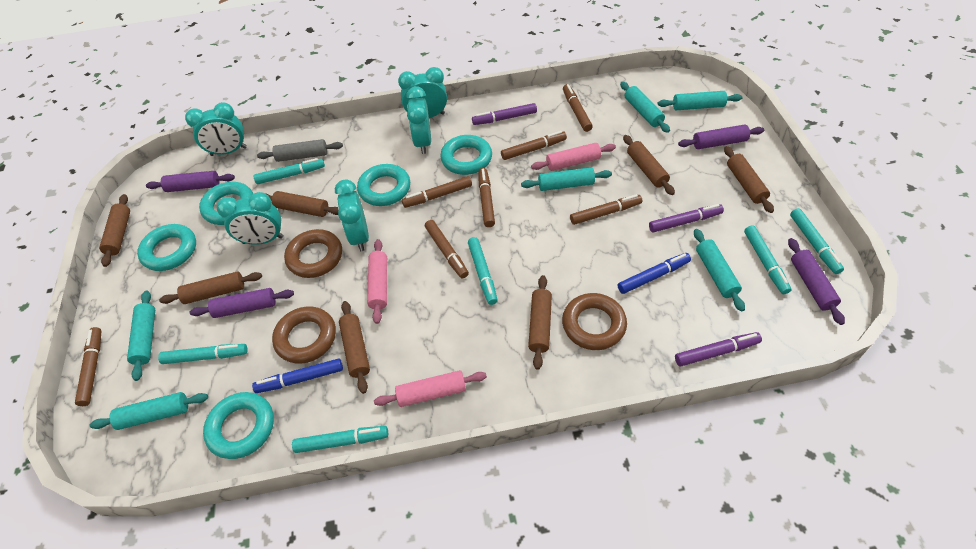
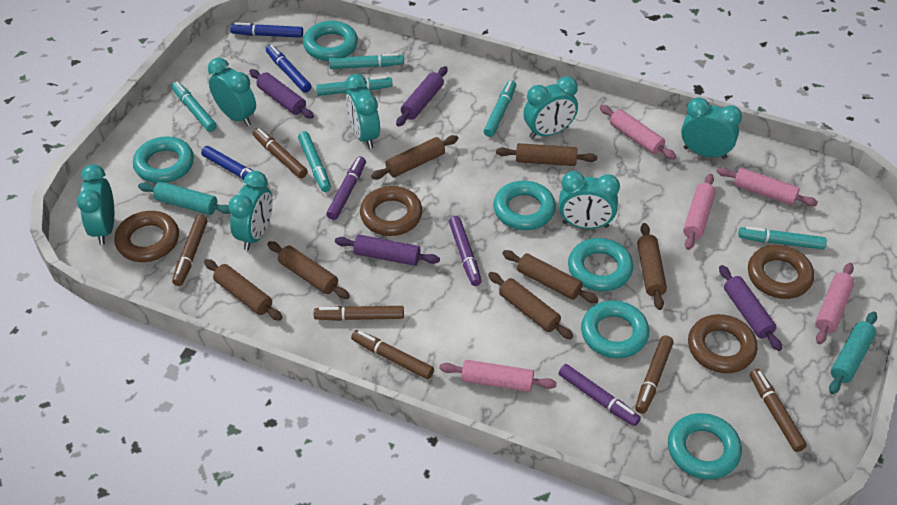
blue marker: [252,358,343,393] [618,253,691,294] = 2 -> [201,146,268,182] [230,22,303,38] [266,45,312,93] = 3
brown marker: [75,327,101,406] [402,176,472,208] [425,220,469,278] [478,168,495,227] [501,131,567,160] [563,84,593,132] [570,194,642,225] = 7 -> [172,215,208,286] [253,128,308,178] [314,306,404,321] [351,330,434,379] [635,335,674,414] [750,369,807,452] = 6
brown ring: [272,306,336,364] [284,229,342,278] [562,293,627,350] = 3 -> [115,211,179,262] [360,186,423,236] [688,314,758,373] [748,245,814,299] = 4
grey rolling pin: [257,139,343,162] = 1 -> none = 0
pink rolling pin: [367,239,387,324] [374,370,487,407] [531,143,616,171] = 3 -> [439,360,557,392] [600,105,676,159] [683,174,716,250] [716,167,818,206] [815,263,855,344] = 5
turquoise clock: [185,102,247,156] [217,192,283,245] [335,179,369,251] [398,67,447,118] [406,86,431,154] = 5 -> [77,164,114,245] [208,58,256,126] [228,171,273,250] [345,74,380,149] [523,76,578,139] [559,171,620,229] [681,97,742,159] = 7
turquoise ring: [137,224,196,271] [199,182,253,225] [203,392,274,459] [357,164,410,206] [440,135,492,175] = 5 -> [133,137,194,183] [303,21,358,61] [493,181,556,230] [568,238,633,291] [581,300,649,358] [668,413,742,479] = 6
turquoise rolling pin: [90,392,208,430] [127,290,155,381] [521,167,612,191] [620,82,670,133] [658,91,742,110] [694,229,745,312] = 6 -> [138,182,230,215] [829,312,877,394] = 2

